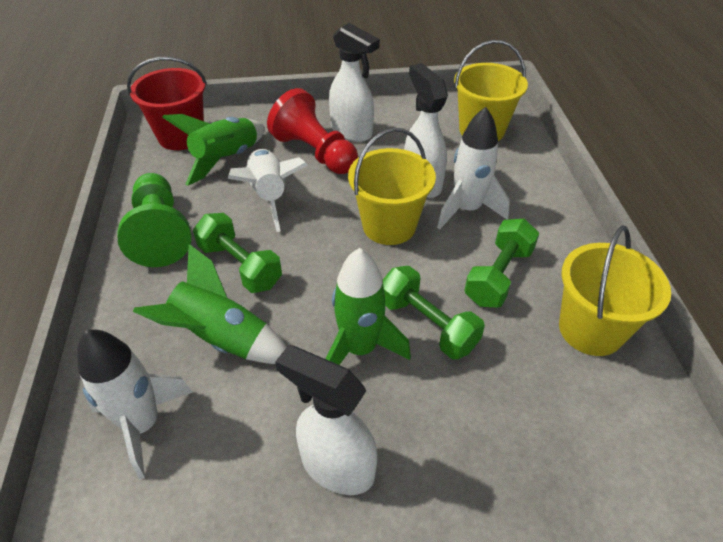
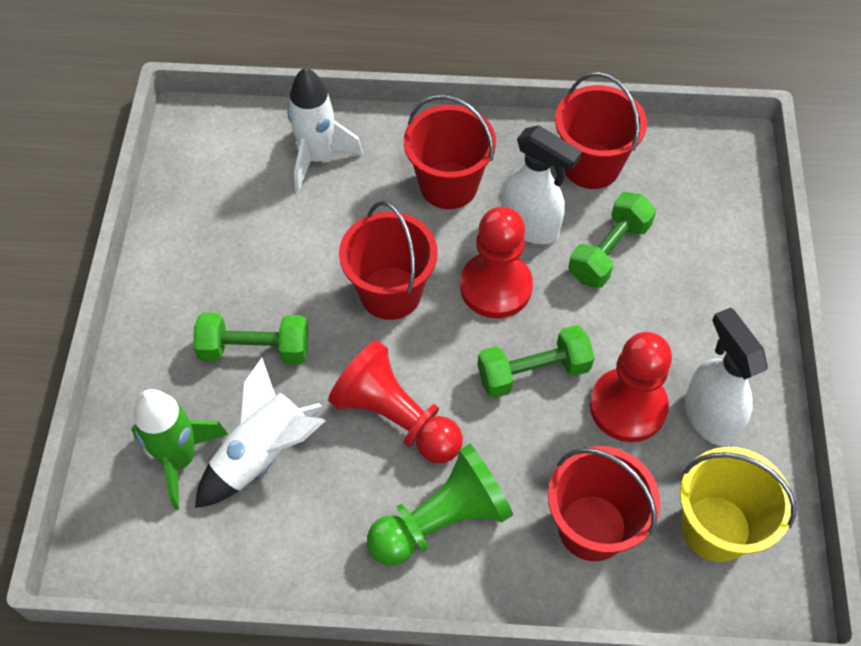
green rocket: [133,244,287,364] [162,114,265,186] [326,248,411,365] = 3 -> [131,389,229,510] = 1
red bucket: [127,57,207,150] = 1 -> [339,201,438,320] [404,95,496,209] [548,446,661,561] [555,72,647,189] = 4
red pawn: [267,88,358,174] = 1 -> [328,340,463,463] [460,207,533,318] [590,332,672,442] = 3
white rocket: [77,329,193,479] [228,149,308,232] [437,107,510,229] = 3 -> [195,357,325,508] [287,67,363,192] = 2
white spray bottle: [275,345,377,495] [329,23,380,142] [404,63,448,198] = 3 -> [501,125,582,244] [685,307,768,446] = 2
yellow bucket: [348,128,436,245] [454,40,528,141] [559,225,671,356] = 3 -> [680,447,796,562] = 1

